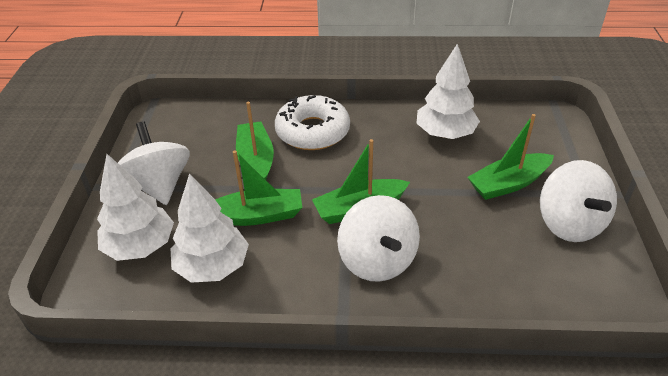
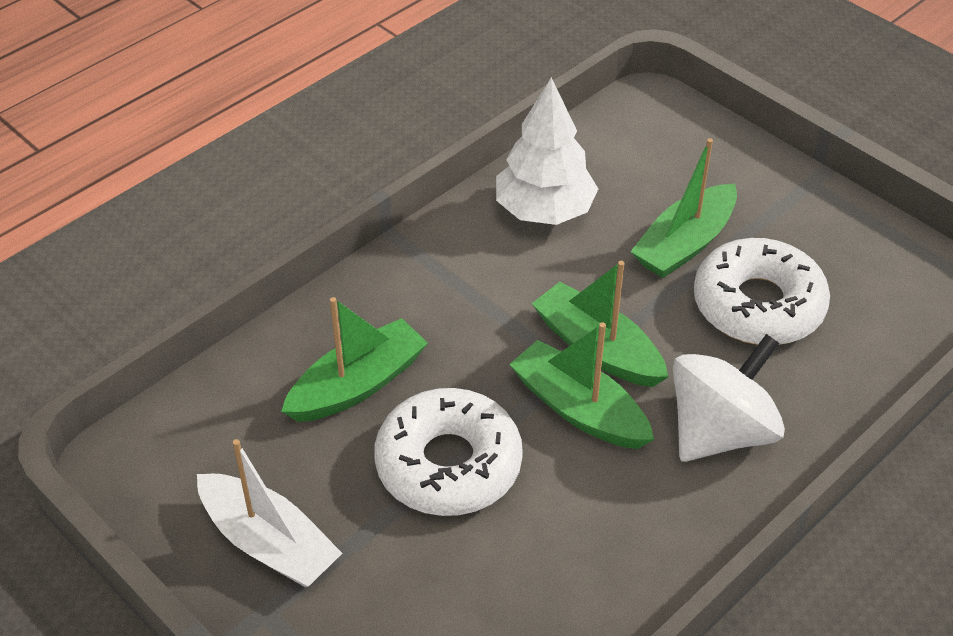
white boat: none = 0 -> [197,439,342,587] = 1
white donut: [275,95,350,150] = 1 -> [374,388,523,516] [694,238,830,345] = 2
white spinning top: [118,122,190,205] [337,195,420,282] [540,160,617,242] = 3 -> [673,334,785,462] = 1
white tree: [97,154,174,261] [171,173,249,283] [417,44,480,139] = 3 -> [496,77,598,225] = 1

